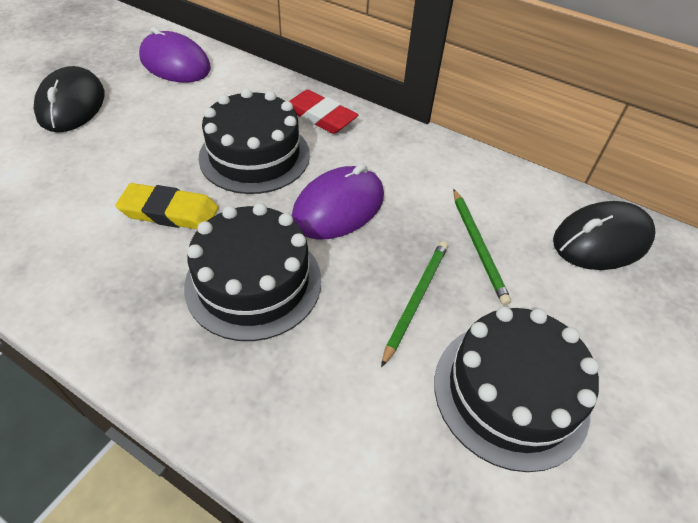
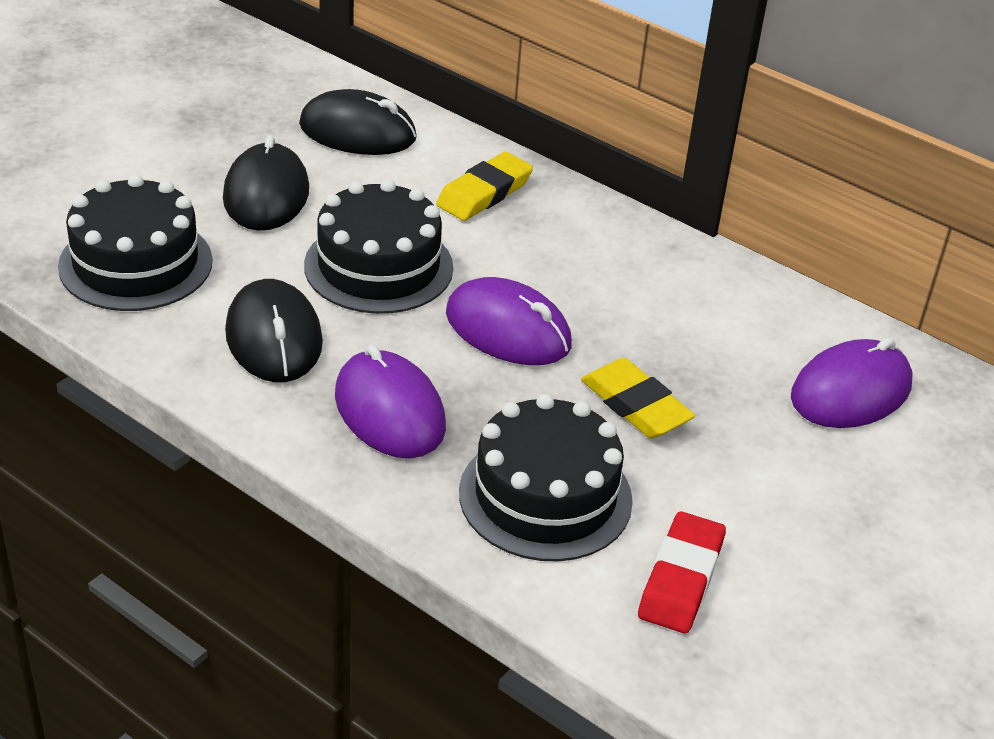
black mouse: [34,66,105,132] [553,201,656,270] = 2 -> [223,135,309,230] [225,279,323,382] [299,89,417,155] = 3
green pencil: [381,241,448,367] [453,189,511,305] = 2 -> none = 0
purple mouse: [139,27,211,82] [292,164,384,239] = 2 -> [335,345,446,459] [446,277,572,365] [791,338,913,428] = 3
yellow eraser: [116,183,219,229] = 1 -> [436,152,533,221] [581,358,695,438] = 2

